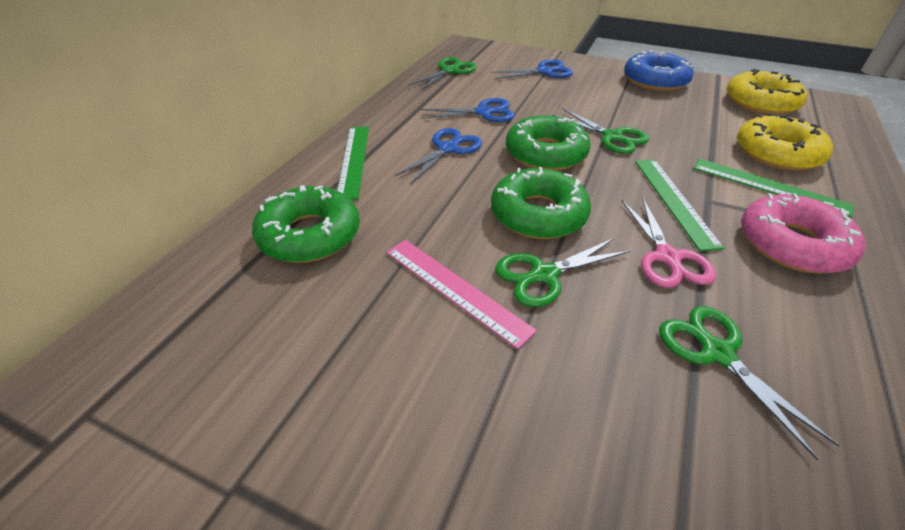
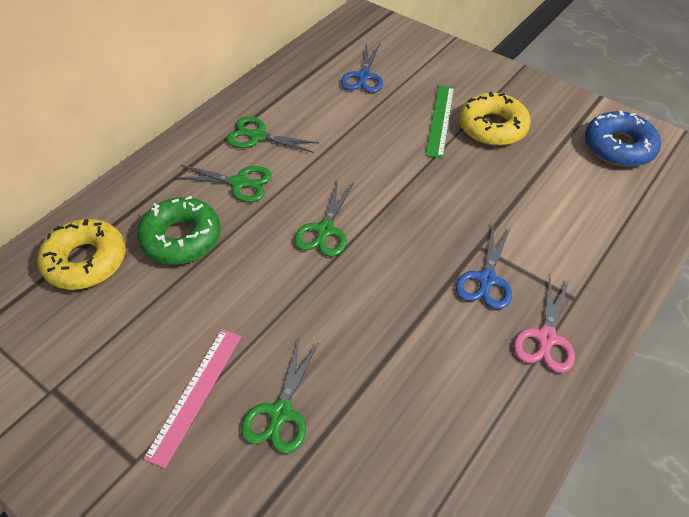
blue scissors: [395,128,482,184] [420,98,515,122] [490,59,573,79] = 3 -> [341,43,383,93] [456,225,512,310] = 2
green donut: [252,185,360,263] [491,167,591,239] [506,115,590,171] = 3 -> [137,196,220,265] = 1
green ruler: [337,127,369,199] [635,160,724,251] [693,159,854,218] = 3 -> [425,85,454,158] = 1
pink donut: [741,193,866,274] = 1 -> none = 0

